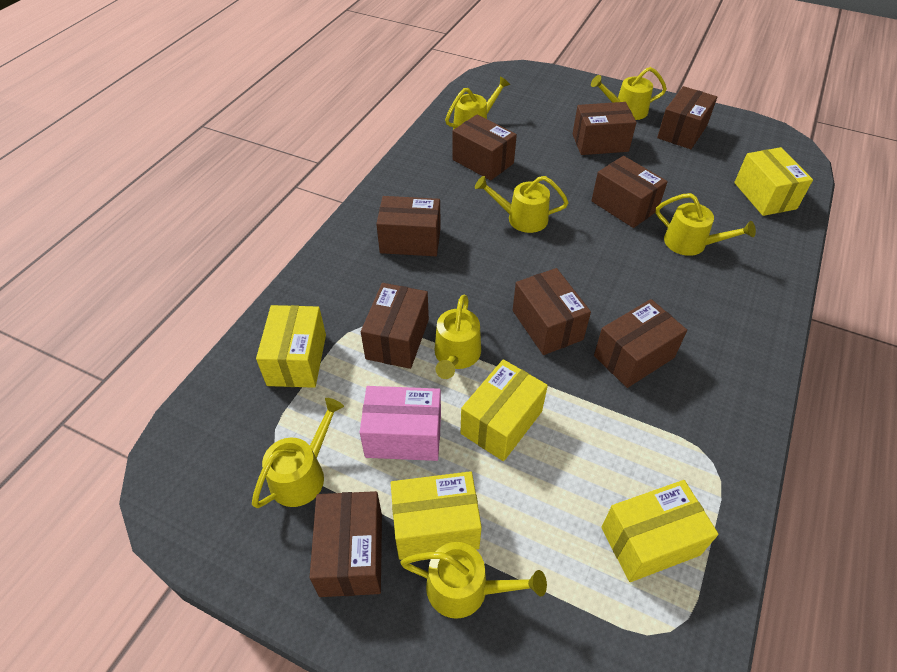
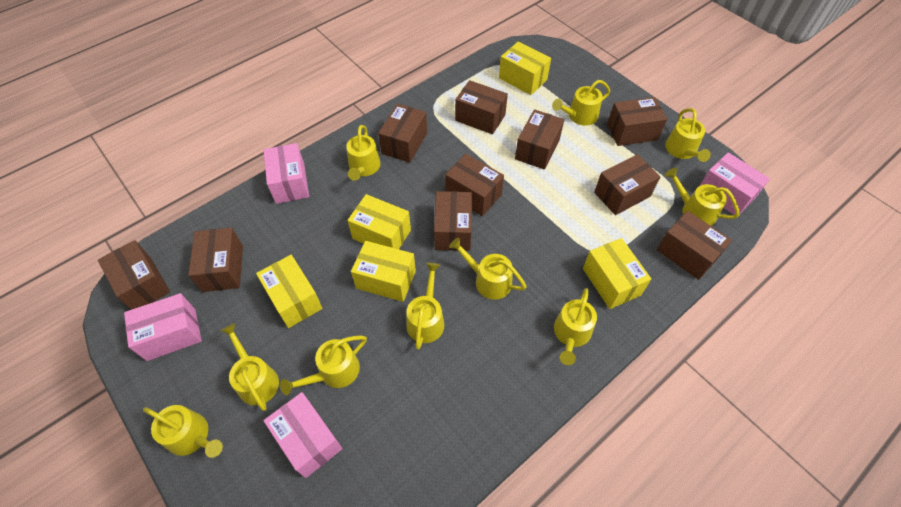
brown box: [310,491,382,597] [361,283,429,369] [376,196,441,256] [452,115,517,180] [513,268,591,355] [573,102,636,155] [591,156,668,228] [594,299,687,388] [657,86,717,149] = 9 -> [98,240,170,310] [188,228,243,292] [378,104,427,163] [434,191,472,251] [445,154,504,216] [455,80,508,134] [515,109,564,170] [594,154,660,215] [607,97,667,146] [657,211,732,280] = 10
pink box: [359,386,441,461] = 1 -> [124,293,202,361] [263,143,309,204] [264,392,342,478] [700,152,770,215] = 4
yellow watering can: [252,398,344,508] [400,542,547,619] [434,295,481,379] [445,76,510,130] [475,176,569,233] [591,67,667,120] [656,193,756,256] = 7 -> [143,405,223,458] [221,323,279,411] [280,335,367,395] [346,125,380,181] [406,263,444,350] [449,238,526,300] [552,80,610,126] [554,288,597,365] [665,108,711,162] [665,168,739,226] = 10

